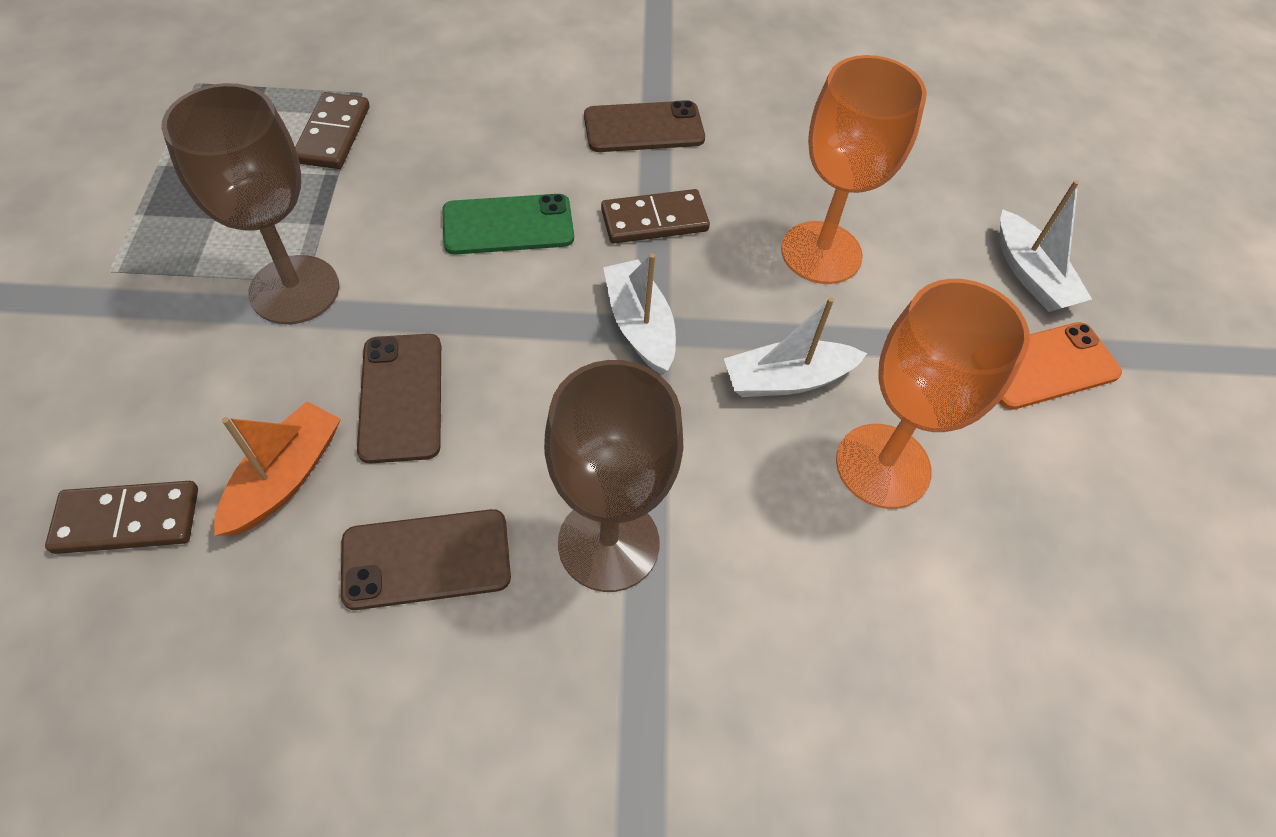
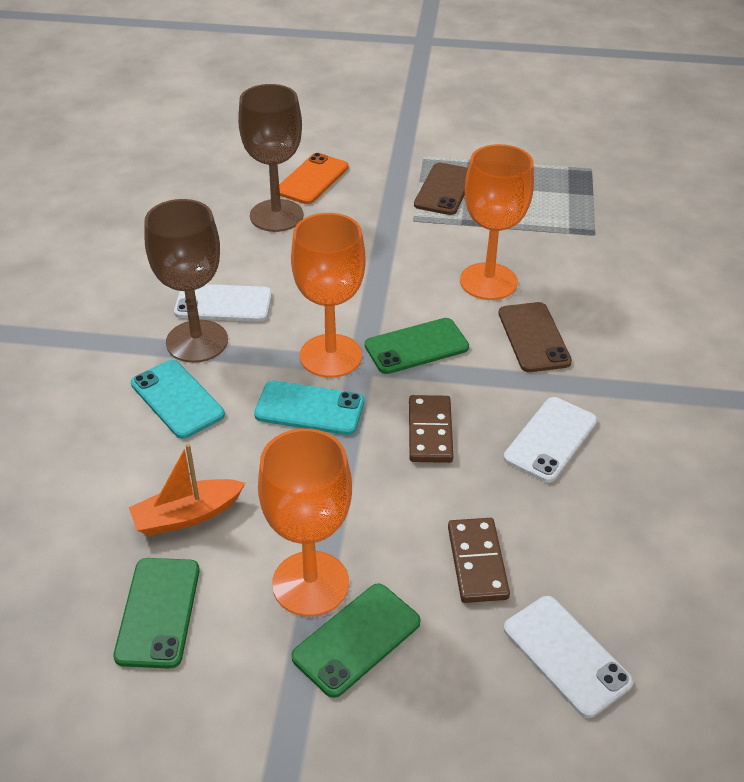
brown domino: [45,481,198,554] [295,92,369,169] [601,189,710,244] = 3 -> [409,395,453,463] [448,518,510,603] = 2
brown phone: [341,509,511,610] [357,334,441,464] [584,100,705,152] = 3 -> [414,163,468,215] [499,302,572,372] = 2
green phone: [442,194,574,255] = 1 -> [113,558,200,669] [291,583,421,698] [365,318,469,374] = 3
orange goblet: [781,55,927,284] [836,279,1030,509] = 2 -> [258,428,352,616] [291,213,365,378] [460,144,534,300] = 3
turquoise phone: none = 0 -> [131,360,225,439] [254,381,364,435] = 2
white boat: [603,253,676,374] [724,297,867,397] [1000,180,1092,312] = 3 -> none = 0
white phone: none = 0 -> [174,284,272,322] [503,397,597,483] [504,596,634,718] = 3

